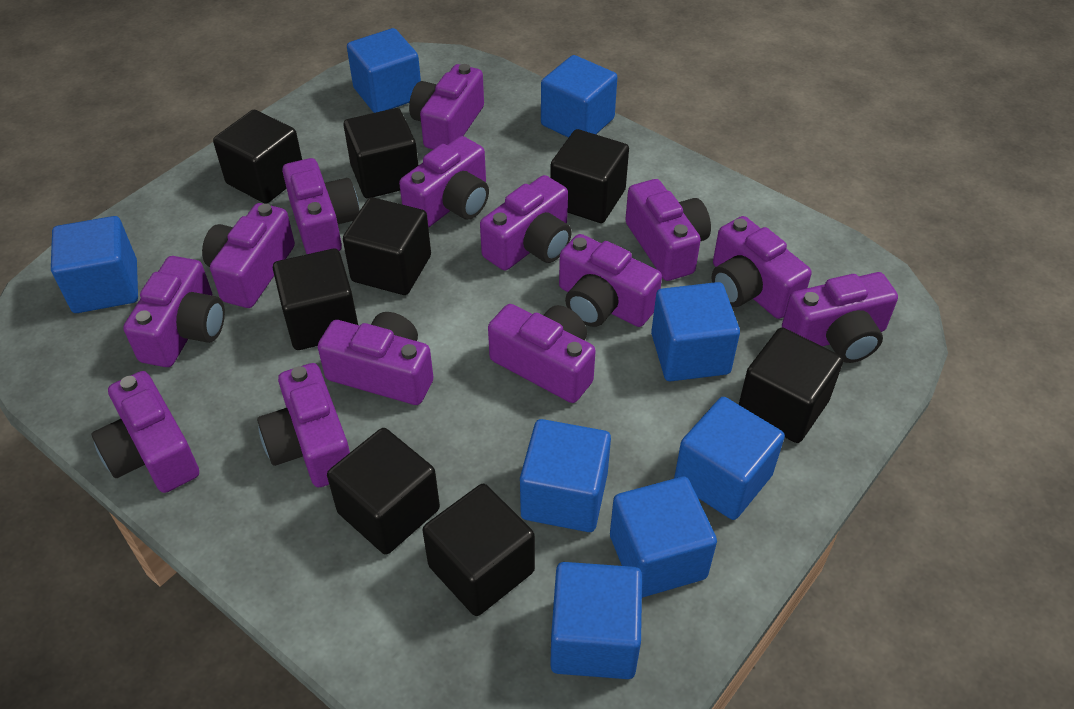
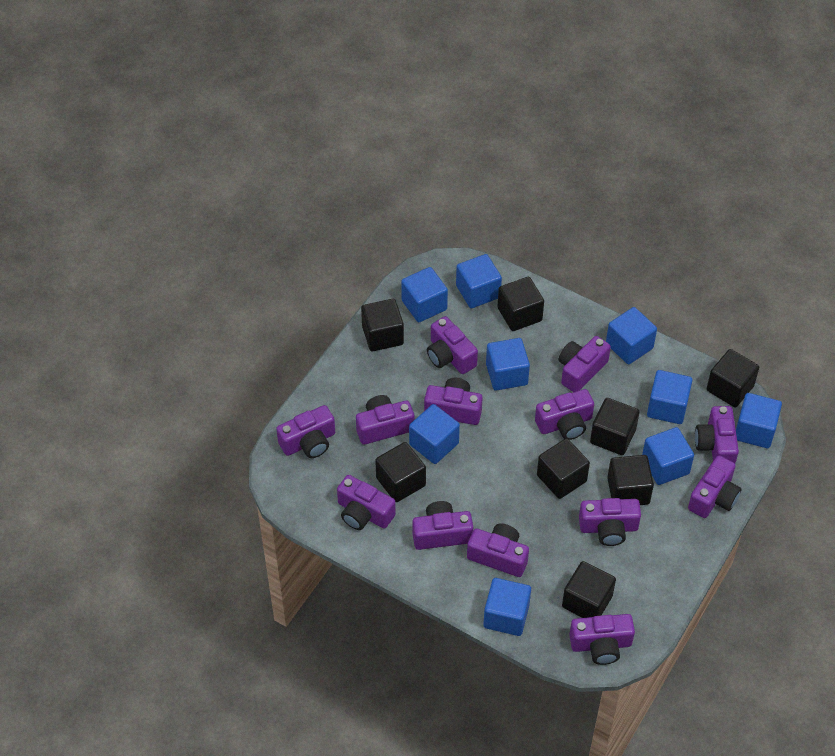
blue cube: [51,216,138,313] [347,28,421,113] [520,419,611,532] [541,55,617,138] [550,562,642,679] [610,477,717,598] [651,282,740,381] [674,397,785,520] = 8 -> [401,267,448,322] [409,404,460,464] [456,254,502,308] [483,578,531,636] [486,338,530,391] [606,307,657,364] [642,427,694,485] [647,370,693,424] [736,393,782,448] = 9
purple camera: [92,371,199,493] [123,256,225,367] [202,203,295,308] [257,363,350,487] [282,158,360,254] [318,312,433,405] [399,136,489,228] [409,64,484,149] [480,175,572,270] [488,304,596,403] [559,234,662,327] [625,179,711,281] [712,216,812,319] [782,272,898,363] = 14 -> [276,405,335,458] [337,475,396,530] [356,395,414,445] [412,501,473,550] [424,378,483,425] [427,316,478,374] [467,523,529,577] [535,389,594,440] [559,336,611,392] [569,614,635,665] [579,498,641,546] [688,455,742,518] [695,406,739,463] = 13

